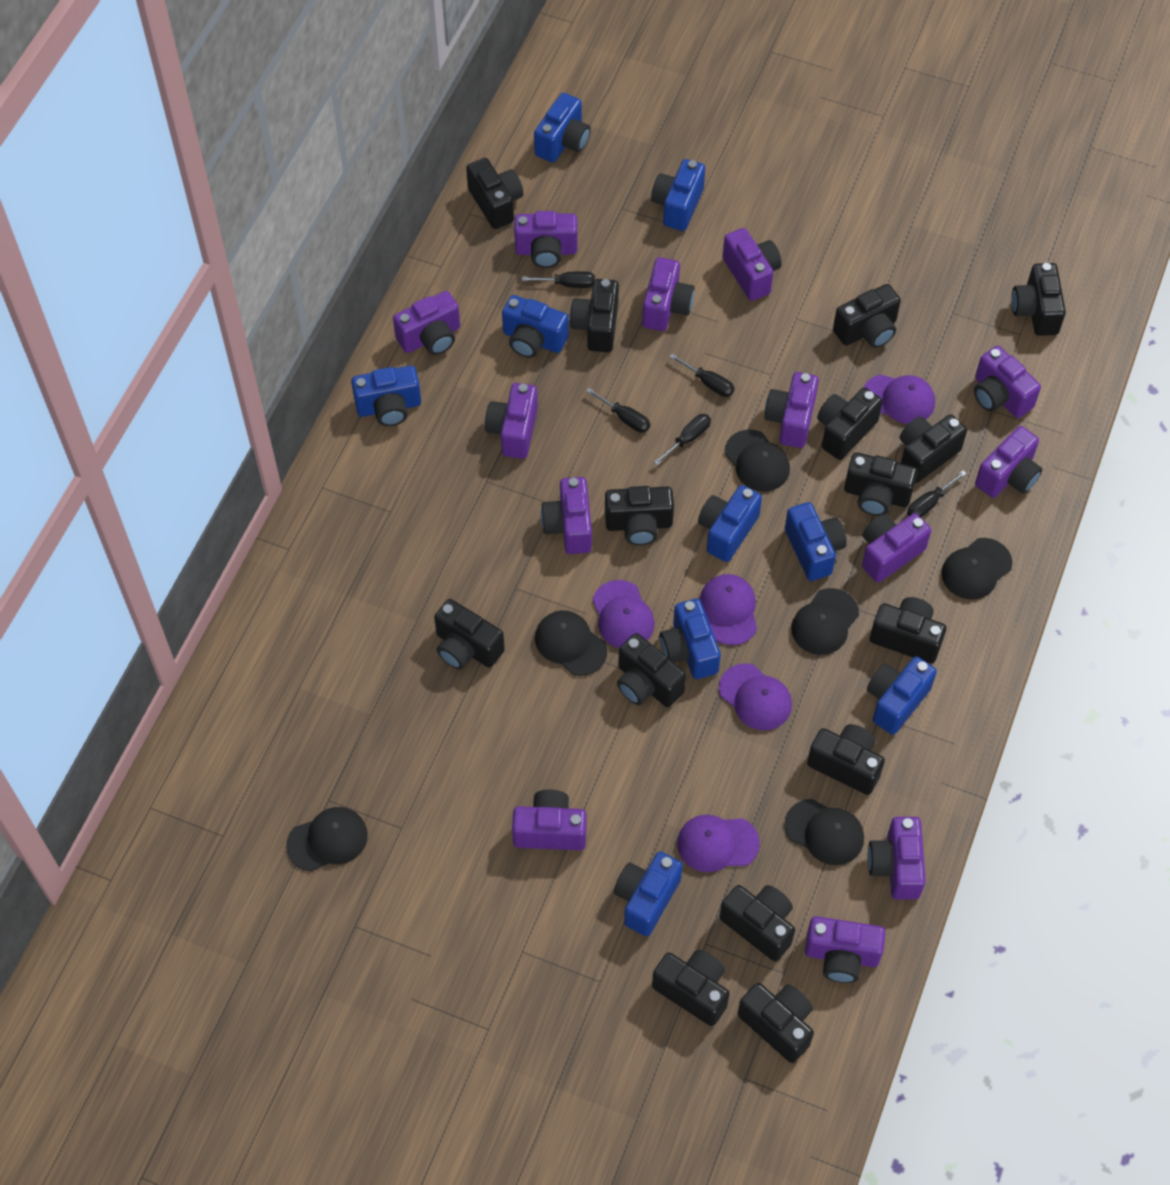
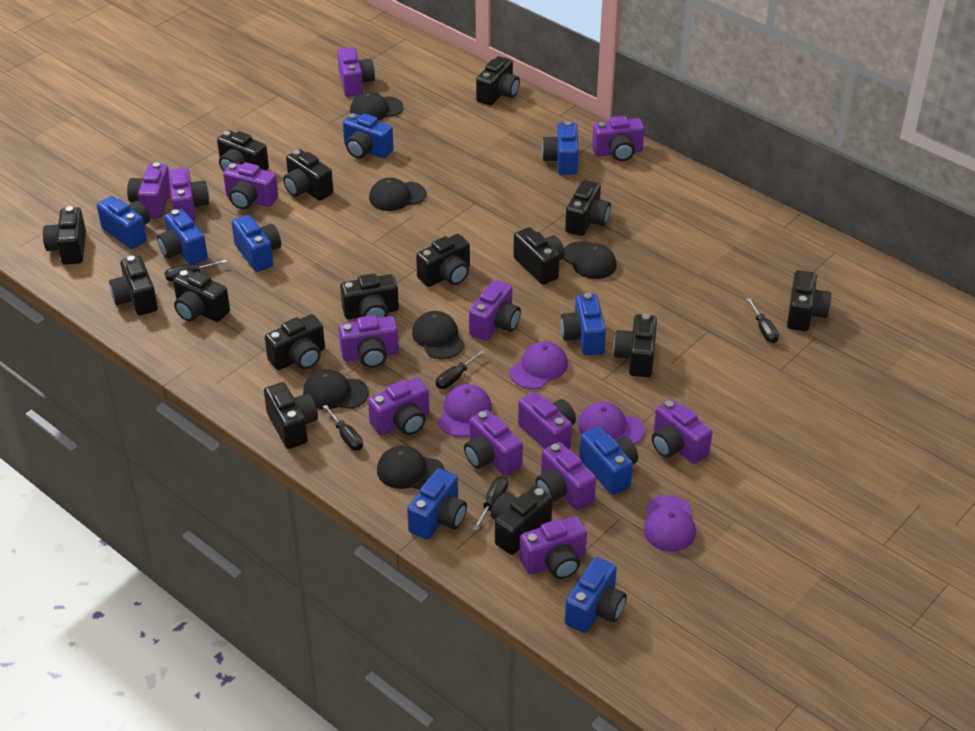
purple cap: [592,580,655,648] [677,814,760,872] [700,574,757,645] [719,663,792,730] [864,375,935,424] = 5 -> [438,384,492,437] [510,341,568,389] [578,402,645,445] [644,495,696,552] = 4

